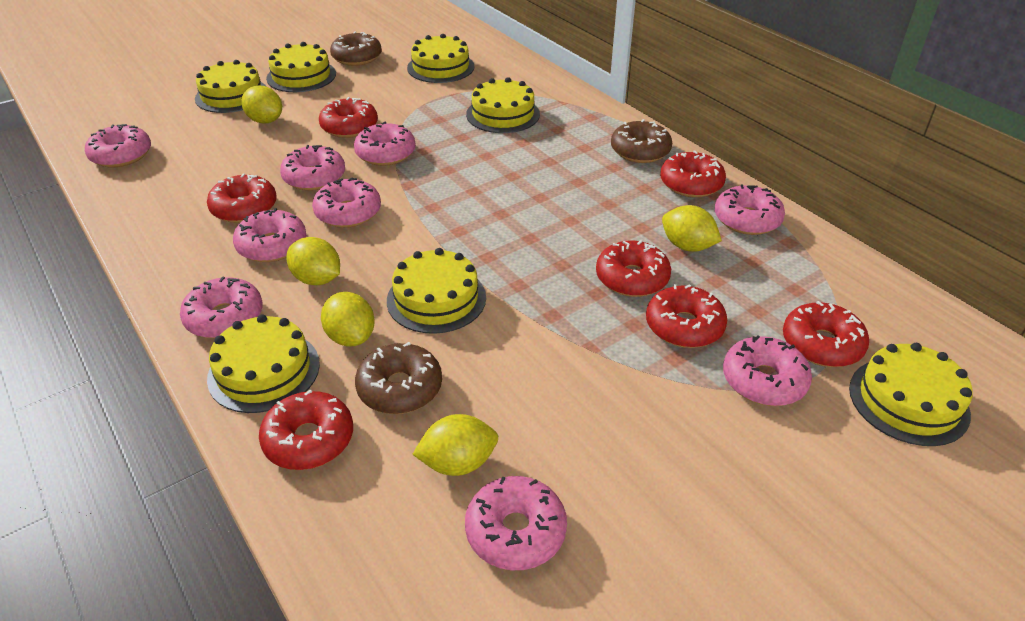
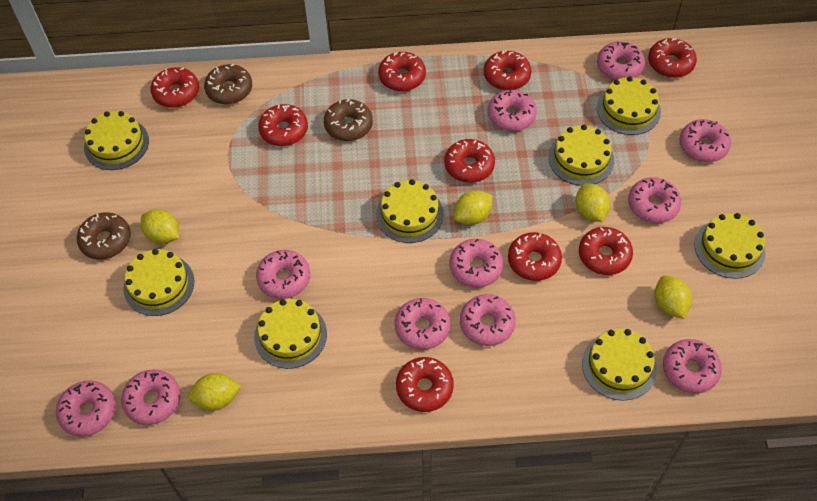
pink donut: [85,124,151,168] [180,276,263,338] [233,208,306,262] [280,145,345,191] [312,178,381,228] [354,122,415,166] [465,476,567,570] [715,184,785,235] [723,335,812,406] = 9 -> [56,381,116,437] [121,370,180,425] [256,250,310,299] [395,298,450,350] [449,239,504,288] [460,294,516,346] [488,89,537,131] [597,42,645,80] [628,177,681,223] [663,339,722,393] [679,119,731,162] = 11
red donut: [207,173,277,223] [259,390,353,470] [319,97,378,138] [596,240,671,297] [646,284,727,348] [660,150,726,198] [783,301,869,367] = 7 -> [150,67,199,108] [258,104,308,146] [378,52,426,91] [396,357,454,412] [445,139,495,183] [484,50,531,90] [508,232,562,281] [579,227,633,275] [648,38,697,78] = 9
yellow cake: [195,60,267,113] [207,314,320,413] [266,42,336,92] [387,248,486,334] [407,34,475,83] [466,77,540,133] [849,343,973,446] = 7 -> [84,111,149,170] [123,249,194,316] [254,299,327,369] [376,179,444,243] [548,125,614,186] [582,329,657,401] [597,76,661,135] [695,213,766,279] = 8

